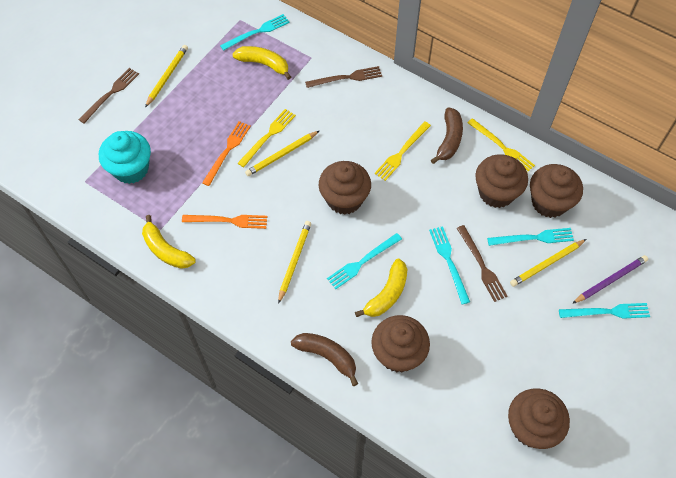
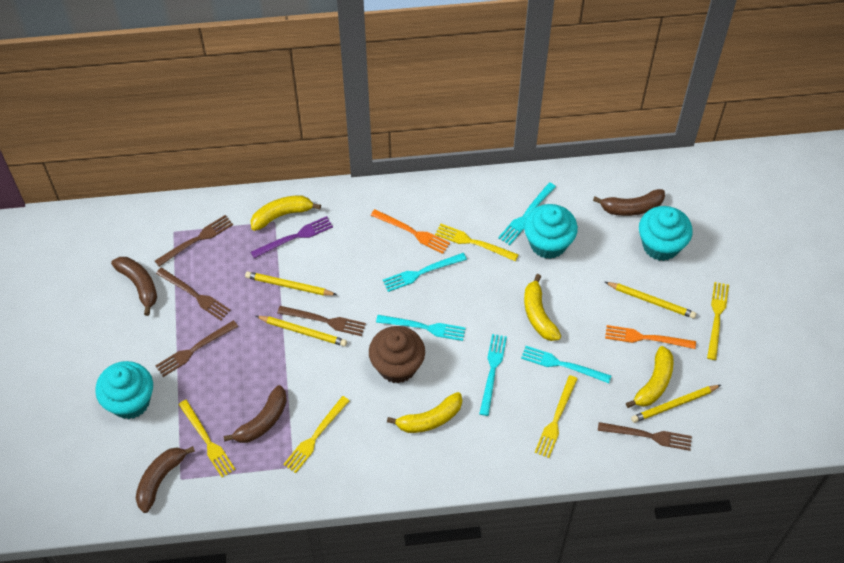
brown banana: [291,333,358,386] [431,107,463,164] = 2 -> [111,257,157,316] [136,446,195,513] [223,385,287,443] [593,189,665,216] = 4
brown cupcake: [319,161,371,215] [371,315,430,372] [475,154,528,208] [508,388,570,449] [530,164,583,218] = 5 -> [369,326,425,383] = 1
brown fork: [79,68,139,124] [305,66,382,88] [457,225,508,302] = 3 -> [155,215,233,267] [156,267,230,320] [156,320,238,377] [277,306,366,336] [598,422,692,451] = 5
purple fork: none = 0 -> [251,216,333,258] = 1
purple pencil: [572,255,648,304] = 1 -> none = 0
turquoise cupcake: [99,131,151,184] = 1 -> [95,361,153,419] [524,204,578,259] [639,206,693,261] = 3
yellow banana: [142,215,196,269] [232,46,291,80] [355,259,407,317] = 3 -> [251,195,321,231] [387,392,462,433] [524,274,561,341] [626,346,674,408] = 4
yellow fork: [238,109,296,167] [375,121,431,181] [467,118,535,172] = 3 -> [178,400,236,478] [283,396,350,473] [435,224,519,261] [535,375,578,458] [707,282,729,360] = 5

